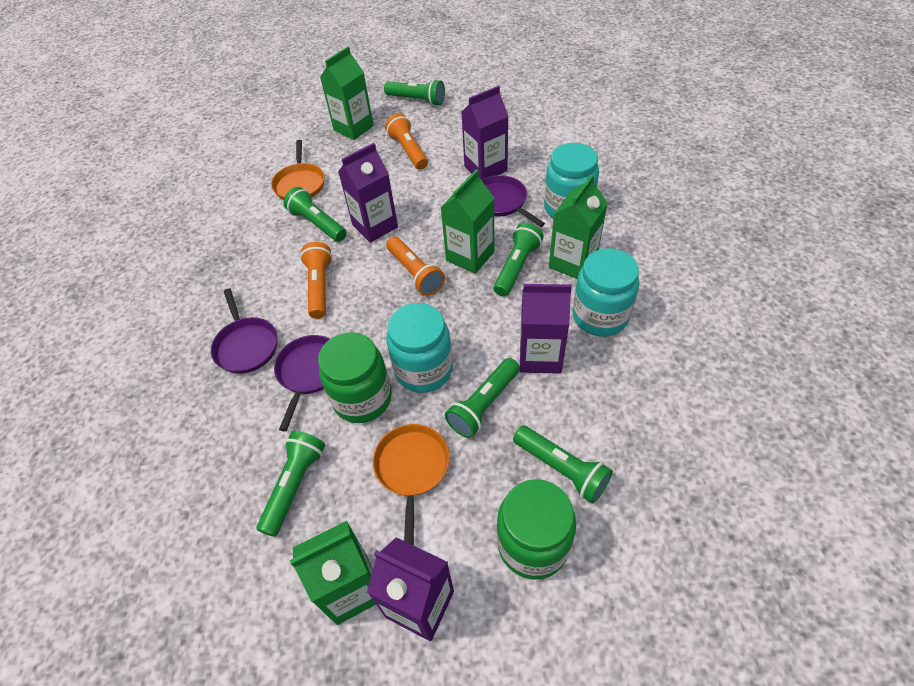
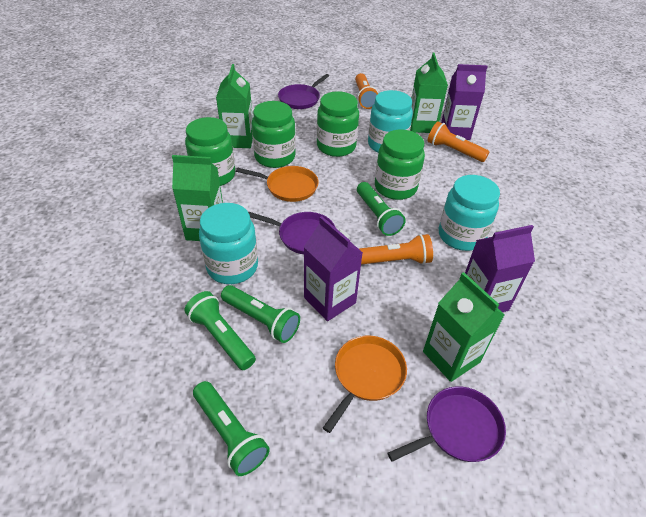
green flashlight: [257,431,325,537] [283,187,347,242] [384,79,445,106] [445,358,520,438] [493,223,544,296] [513,425,613,504] = 6 -> [184,291,256,370] [193,381,270,476] [221,285,300,343] [357,182,406,236] = 4
green jar: [318,332,392,423] [497,479,576,579] = 2 -> [185,117,235,186] [252,101,296,168] [317,91,359,157] [375,130,425,200] = 4
purple carton: [338,143,398,243] [367,537,454,641] [461,86,508,180] [520,283,572,374] = 4 -> [304,216,363,321] [441,64,488,140] [465,225,535,312] = 3

